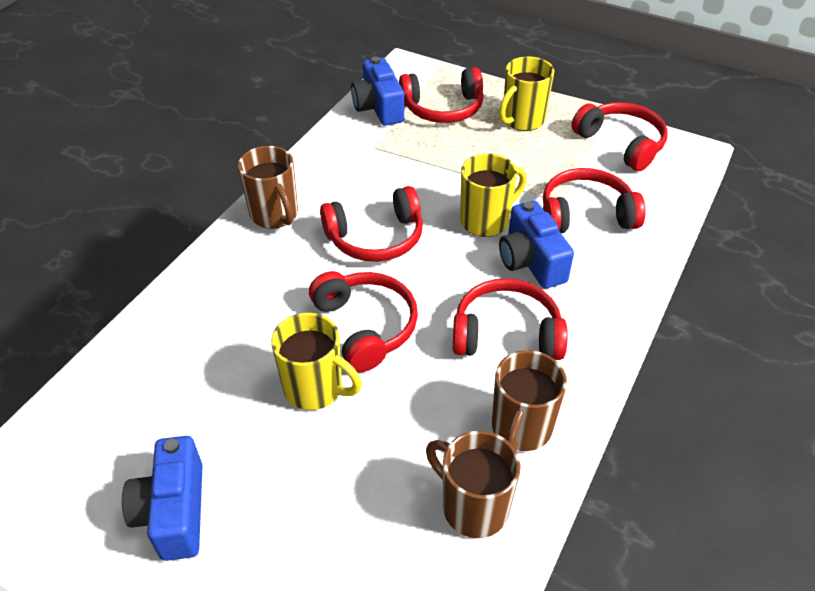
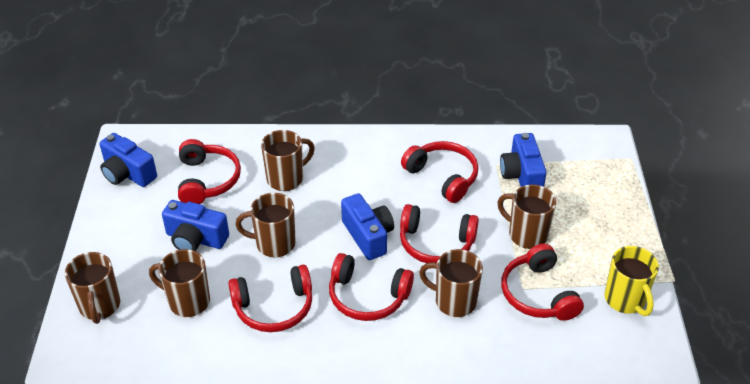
blue camera: [122,436,203,561] [351,57,404,126] [499,201,574,289] = 3 -> [100,133,157,187] [162,200,229,251] [341,193,394,260] [500,133,547,187] = 4
brown mug: [238,146,298,229] [426,431,521,538] [492,350,567,451] = 3 -> [65,252,120,324] [149,249,210,317] [235,193,296,257] [261,130,315,191] [419,249,483,317] [498,185,556,249] = 6
yellow mug: [271,313,362,410] [460,153,527,237] [499,56,554,131] = 3 -> [605,246,659,316] = 1

